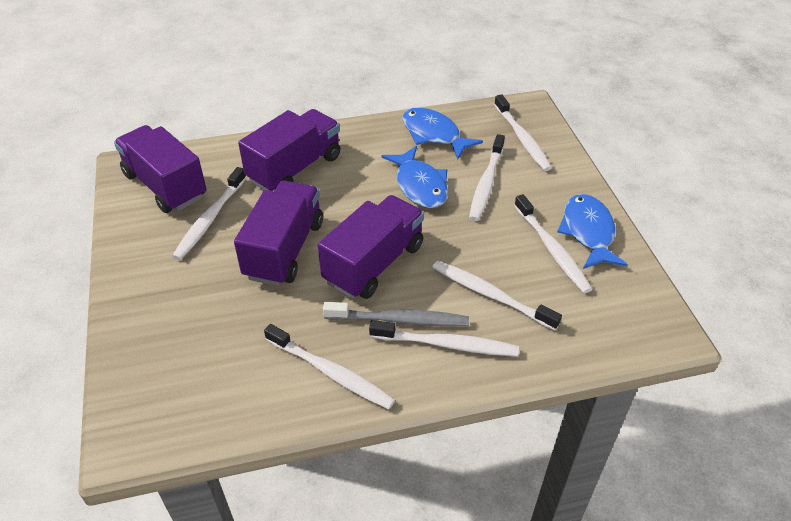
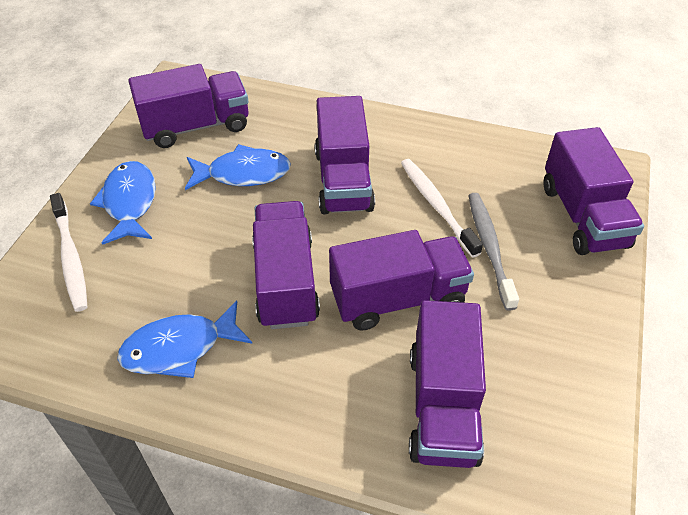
purple truck: [114,125,206,213] [234,181,323,286] [238,109,340,191] [318,195,424,299] = 4 -> [128,64,249,148] [252,201,320,329] [315,96,375,214] [329,230,474,331] [409,300,486,468] [544,127,644,255] = 6
white toothbrush: [172,167,247,260] [264,324,395,409] [369,320,519,356] [432,261,562,330] [469,134,505,221] [494,94,552,171] [514,194,592,293] = 7 -> [50,193,87,312] [401,159,483,258] = 2

